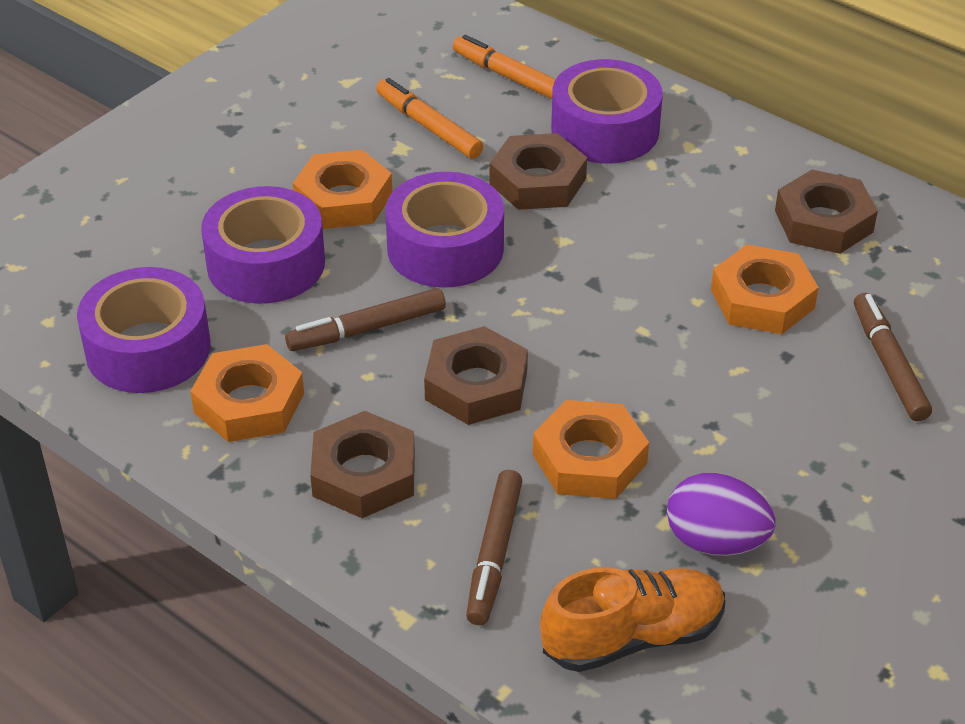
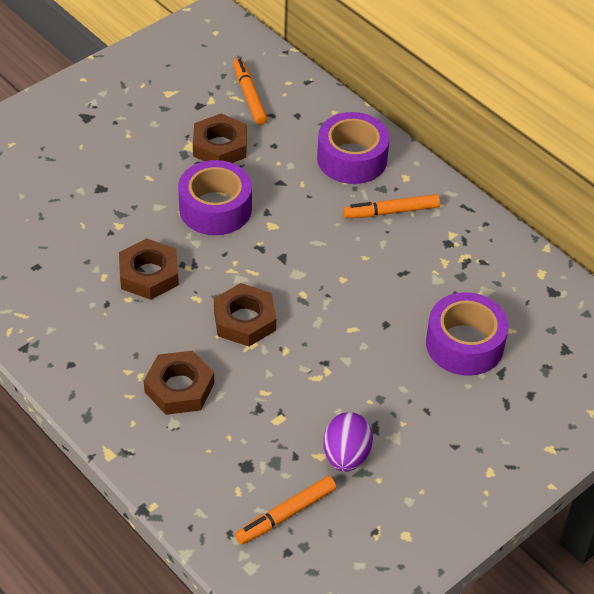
brown marker: [285,288,446,351] [466,470,522,625] [854,293,932,421] = 3 -> none = 0
orange marker: [376,78,483,159] [453,35,556,99] = 2 -> [233,58,267,125] [235,476,336,544] [343,194,440,219] = 3
orange nut: [190,344,304,442] [293,150,392,229] [533,400,649,499] [711,245,819,334] = 4 -> none = 0
orange shoe: [540,567,725,672] = 1 -> none = 0
purple tape: [77,267,210,393] [201,186,325,304] [385,172,504,288] [551,59,663,163] = 4 -> [178,160,252,235] [317,112,390,184] [426,292,509,376] = 3

